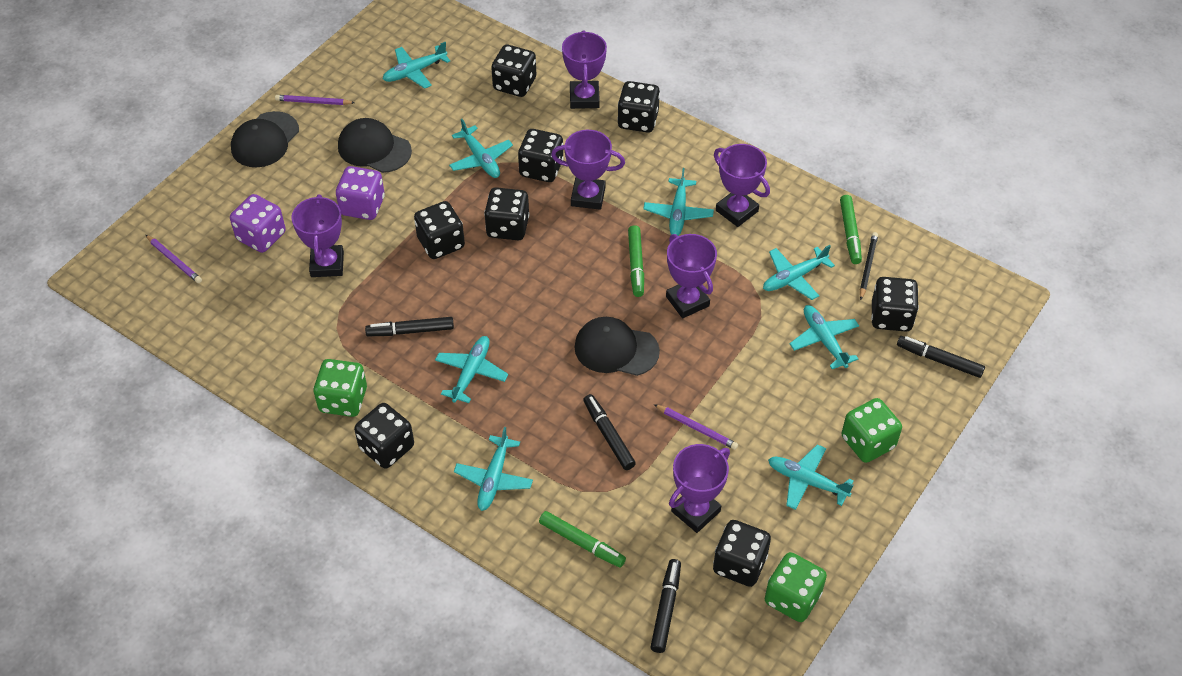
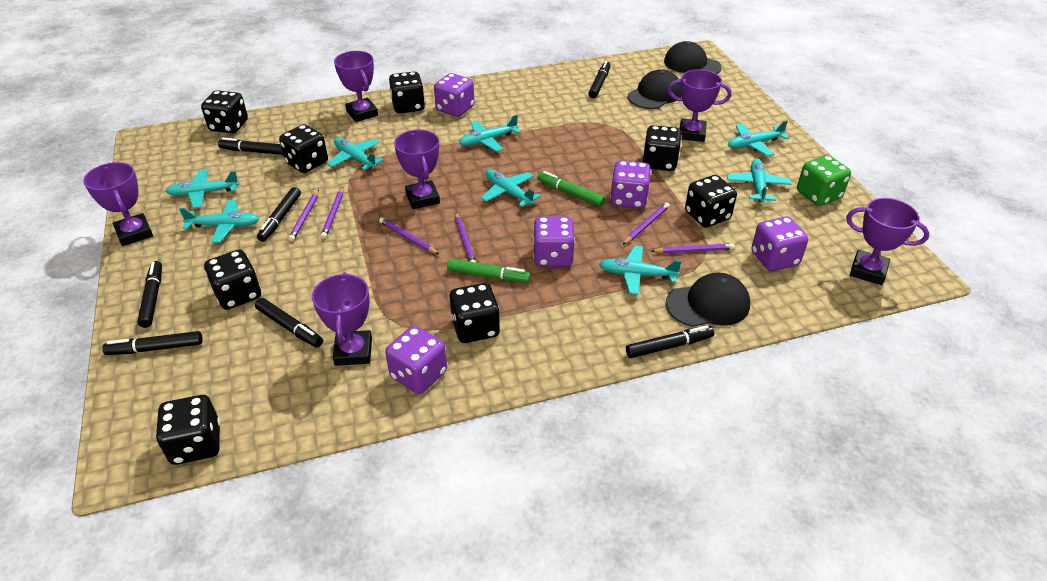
black marker: [365,317,454,336] [583,394,636,470] [650,559,681,653] [897,336,985,378] = 4 -> [102,331,203,355] [137,261,162,328] [218,138,283,155] [255,298,323,347] [257,187,301,242] [588,61,611,98] [626,325,714,358] = 7
black pencil: [860,232,878,300] = 1 -> none = 0
green dice: [314,359,367,417] [765,552,827,622] [842,398,902,463] = 3 -> [797,155,851,206] = 1
green marker: [539,511,626,567] [628,225,644,297] [840,195,862,264] = 3 -> [447,259,531,283] [537,171,605,206] = 2
purple dice: [230,194,286,253] [336,166,385,220] = 2 -> [385,326,447,394] [434,73,475,117] [533,216,575,267] [610,160,651,209] [751,216,808,271] = 5
purple pencil: [146,235,202,283] [275,95,355,105] [654,404,738,450] = 3 -> [288,190,319,241] [321,187,343,239] [379,217,439,254] [455,213,476,262] [622,202,670,245] [651,243,735,254] = 6

